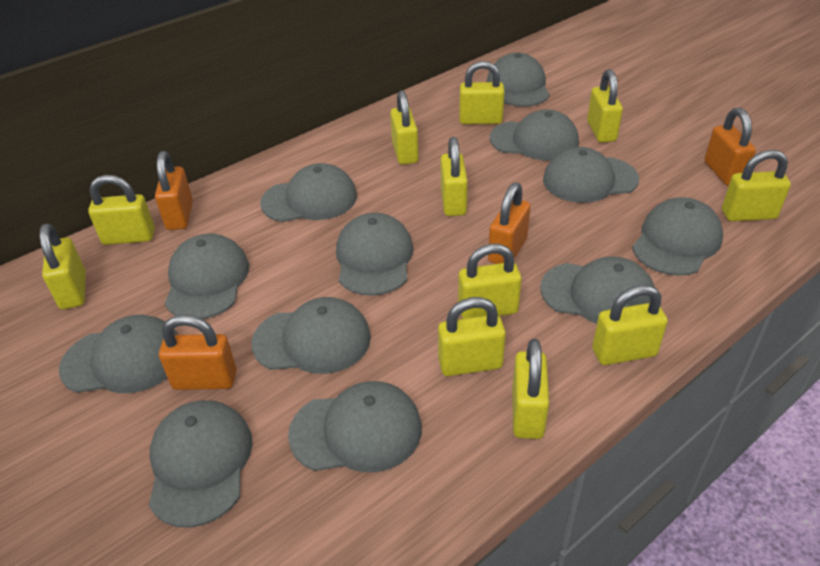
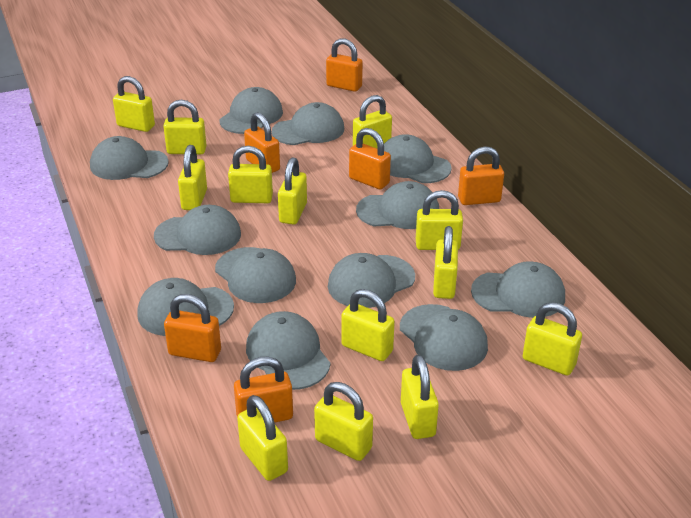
orange padlock: [155,151,193,230] [159,314,237,390] [488,183,531,264] [705,108,756,186] = 4 -> [164,294,221,362] [234,357,293,423] [244,112,280,173] [326,38,363,92] [349,128,391,190] [458,146,504,205] = 6
yellow padlock: [40,223,86,309] [88,175,155,245] [390,90,419,165] [438,297,506,376] [441,137,468,216] [458,244,522,319] [459,61,505,124] [512,339,549,439] [587,69,623,142] [592,285,668,365] [722,150,791,221] = 11 -> [113,76,155,132] [163,100,207,154] [178,145,207,210] [228,146,273,203] [237,395,288,481] [278,157,307,225] [314,382,373,461] [341,289,395,361] [353,95,392,149] [401,355,439,439] [416,190,463,250] [433,226,458,299] [523,302,582,376] = 13

